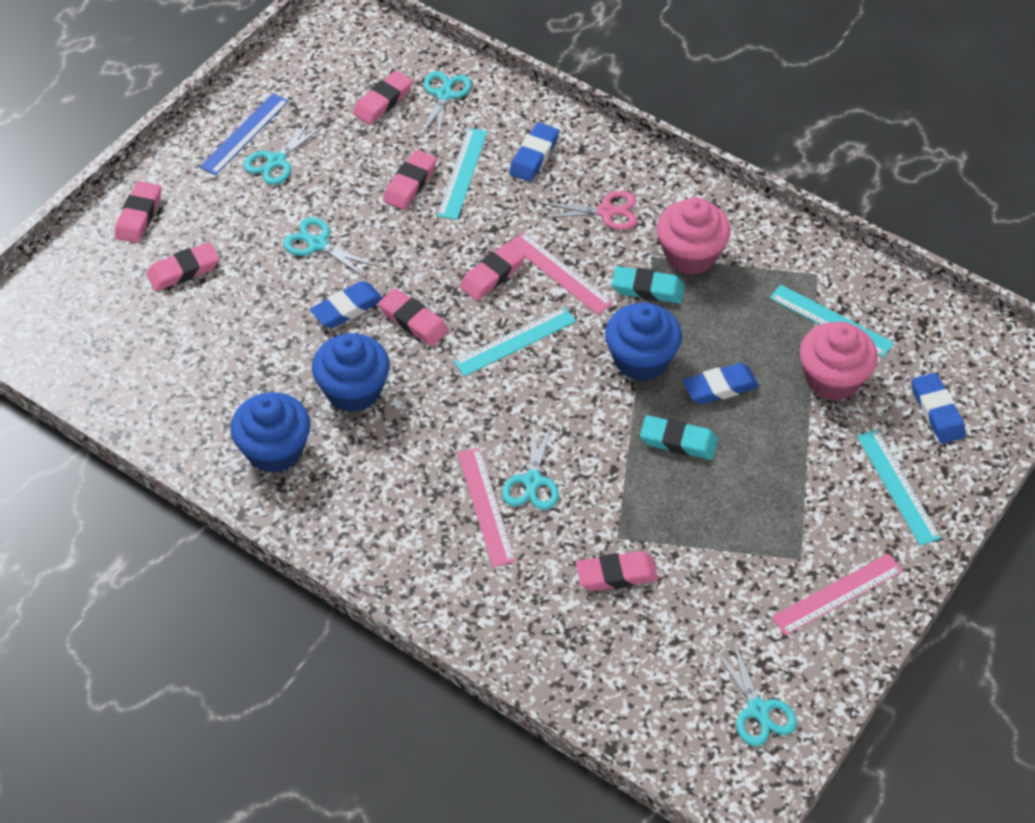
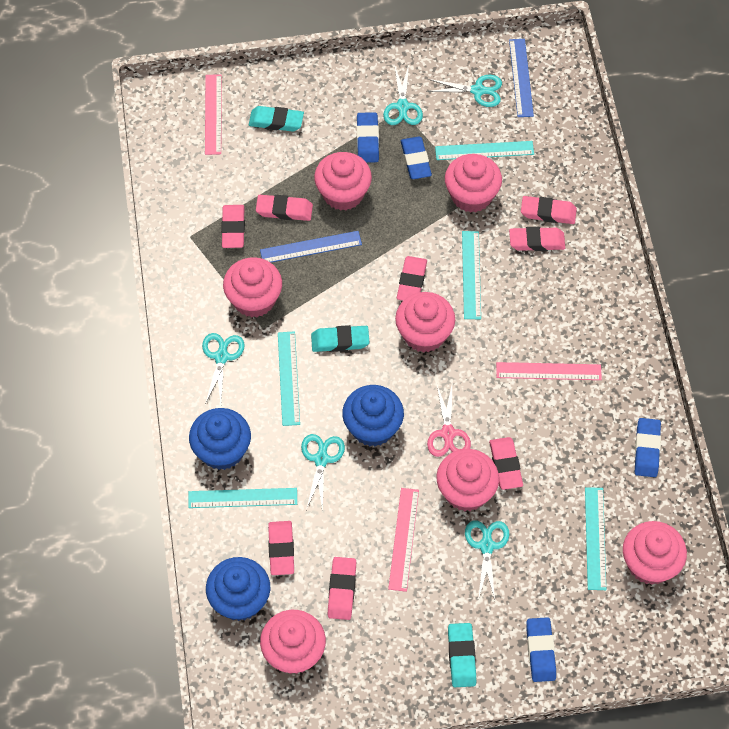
blue ruler: [200,93,289,175] = 1 -> [260,231,362,263] [509,39,534,117] = 2
pink cupcake: [657,197,731,275] [800,322,878,401] = 2 -> [223,258,282,318] [260,610,326,674] [314,152,372,211] [395,292,455,353] [436,449,499,511] [445,154,502,213] [623,521,687,585] = 7
pink eraser: [114,181,161,243] [146,242,219,291] [353,71,413,124] [378,288,449,346] [383,150,437,210] [459,242,526,301] [576,551,658,591] = 7 -> [221,205,245,248] [256,195,313,221] [268,521,294,575] [328,557,356,620] [397,256,427,300] [489,437,523,490] [509,227,565,251] [521,196,577,224] = 8
turquoise eraser: [612,266,685,304] [640,415,718,460] = 2 -> [249,106,304,132] [311,325,370,352] [448,623,476,687] = 3
turquoise ruler: [437,128,488,220] [453,307,576,377] [770,284,894,357] [857,430,941,546] = 4 -> [188,488,297,508] [278,331,300,426] [435,141,534,160] [462,231,481,319] [585,487,606,590] = 5

